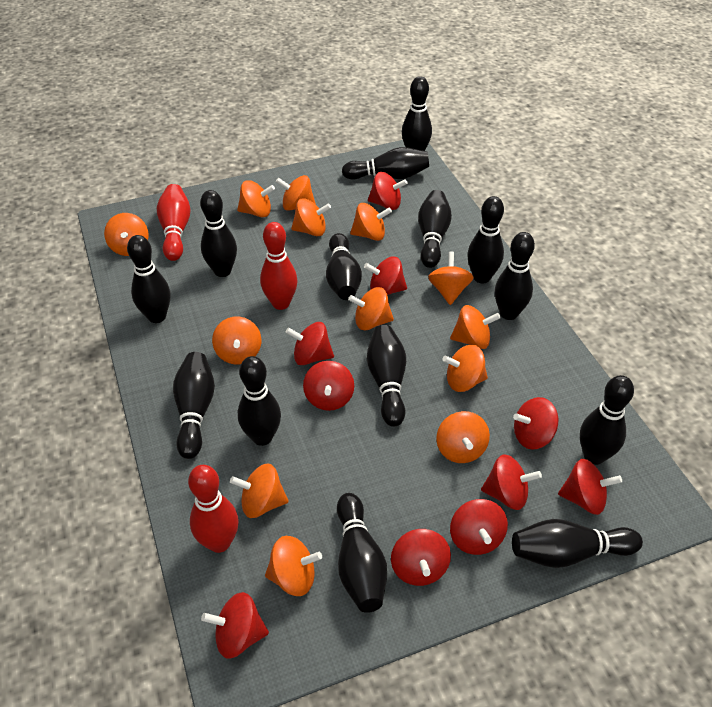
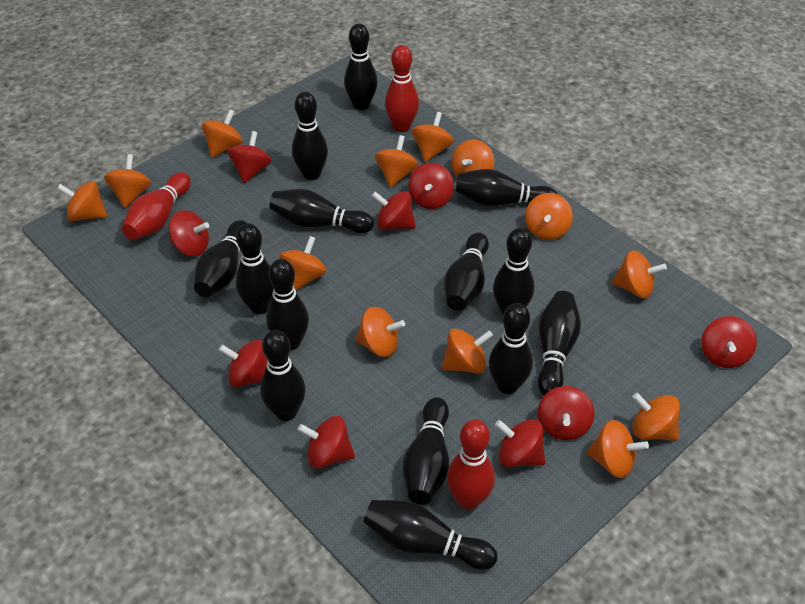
red spinning top: [201,592,269,659] [286,322,334,365] [303,361,354,411] [364,257,407,295] [368,172,408,210] [391,529,451,586] [450,499,508,555] [481,455,542,510] [513,397,558,449] [558,459,622,515] = 10 -> [169,210,209,256] [219,340,268,387] [228,131,272,183] [298,416,355,469] [372,191,416,230] [408,163,454,209] [495,419,545,467] [538,386,595,440] [701,316,757,368] = 9

